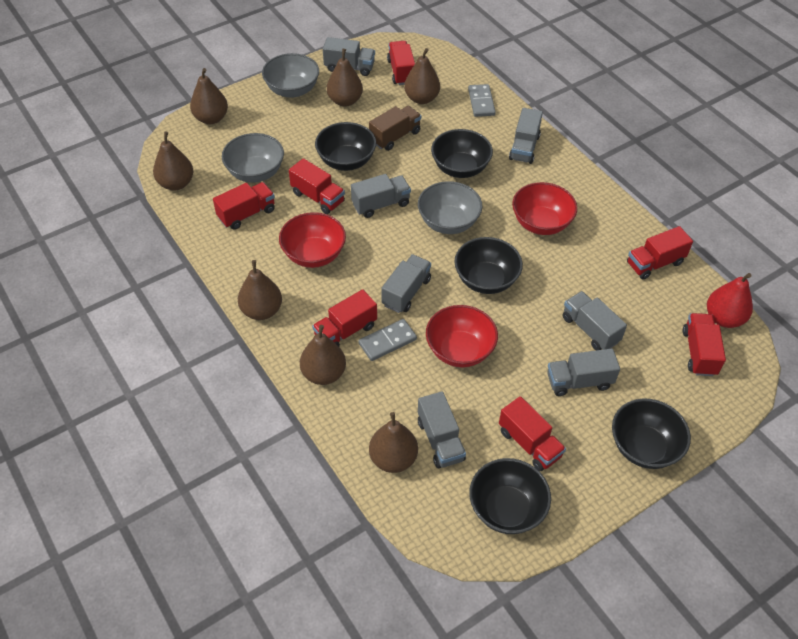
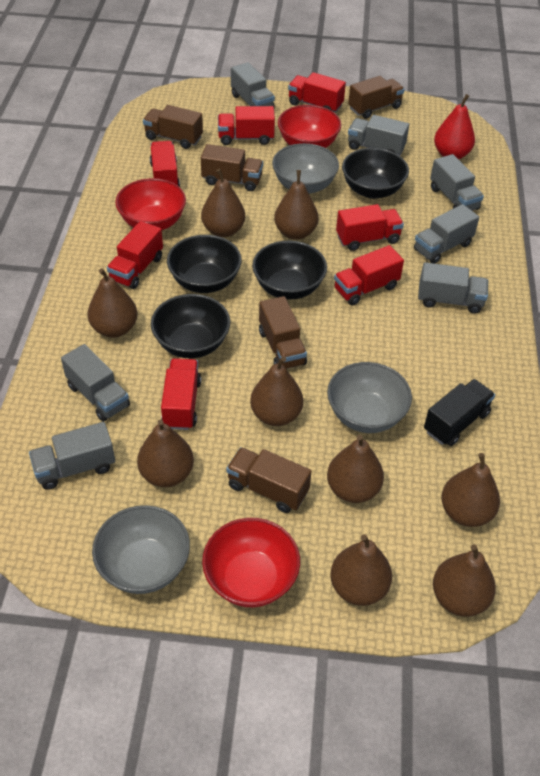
black bowl: [315,122,376,171] [431,129,493,178] [454,237,523,294] [469,458,551,534] [612,399,691,469] = 5 -> [151,294,230,358] [167,235,242,293] [252,240,327,300] [342,148,409,199] = 4
black truck: none = 0 -> [424,379,495,446] = 1
brown pear: [153,131,193,191] [190,68,228,124] [238,260,282,320] [300,325,346,385] [327,49,363,107] [369,412,418,473] [404,48,440,104] = 7 -> [88,268,138,338] [137,419,194,487] [201,168,245,237] [250,356,303,426] [274,170,318,240] [327,435,384,503] [330,534,392,606] [433,544,496,617] [441,453,500,527] = 9
brown truck: [369,106,421,151] = 1 -> [143,105,203,149] [201,144,263,191] [226,447,312,513] [259,296,307,369] [348,76,405,119] = 5
grey domino: [359,319,417,361] [468,84,496,117] = 2 -> none = 0

